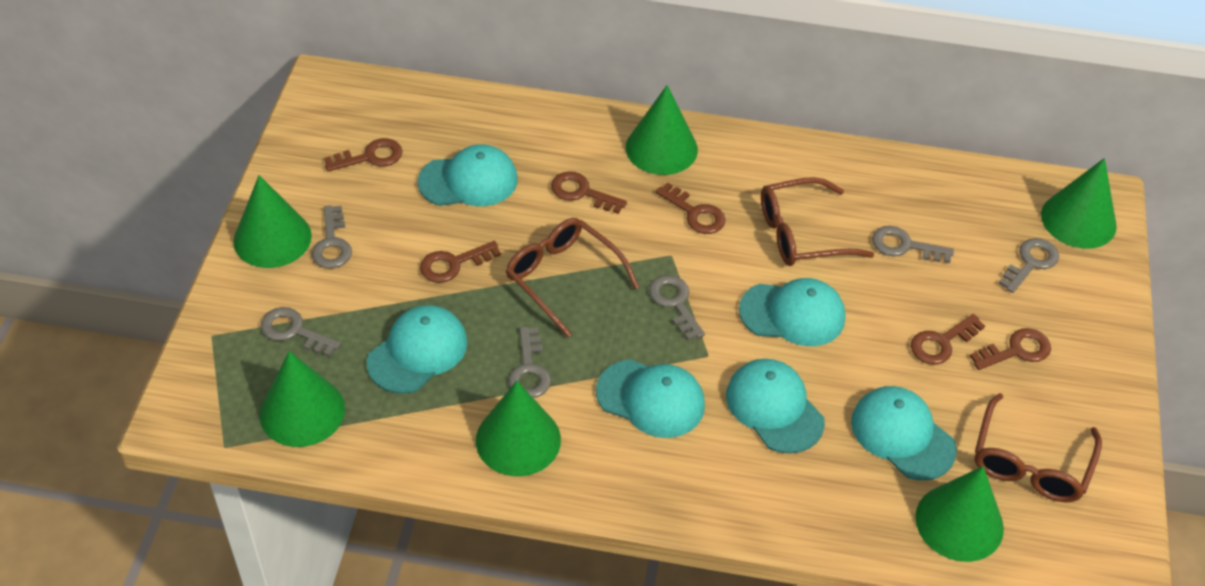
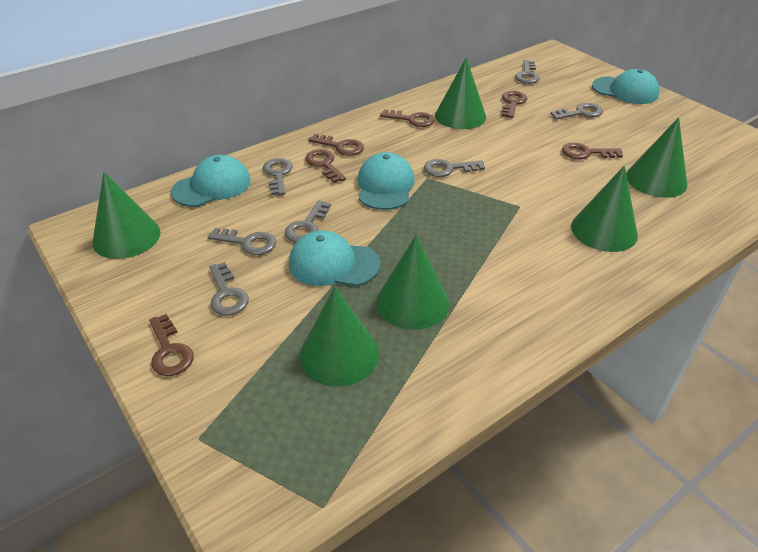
brown glasses: [506,218,639,337] [761,177,874,266] [975,393,1102,502] = 3 -> none = 0
grey key: [261,307,341,357] [312,205,352,268] [508,327,551,398] [649,275,705,341] [872,226,954,263] [998,238,1059,293] = 6 -> [208,228,276,255] [209,262,249,316] [263,158,293,195] [285,200,331,243] [424,159,485,177] [515,60,540,84] [551,103,603,120] = 7
turquoise cap: [366,305,467,394] [418,144,518,206] [596,359,705,438] [726,359,825,454] [739,278,845,346] [851,386,957,480] = 6 -> [171,155,251,207] [289,231,380,286] [358,152,415,210] [592,69,659,104] = 4

